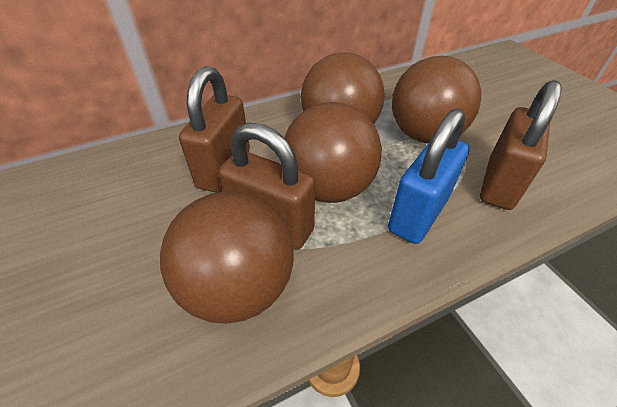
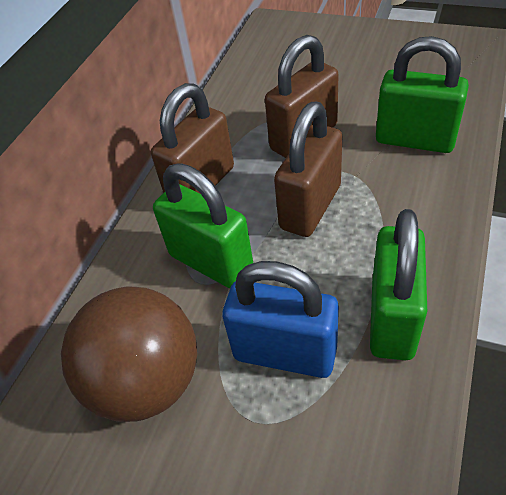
brown ball: [160,191,294,324] [284,102,382,203] [301,52,385,124] [392,56,481,143] = 4 -> [61,287,197,422] = 1
green padlock: none = 0 -> [153,163,253,288] [370,209,427,360] [376,36,469,153] = 3

